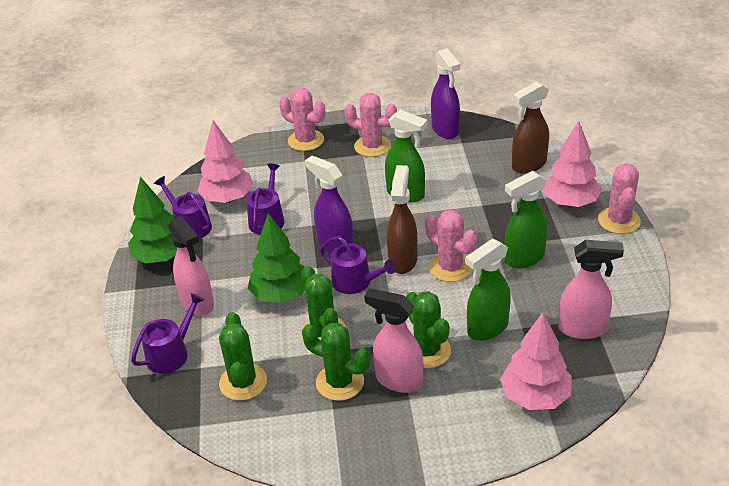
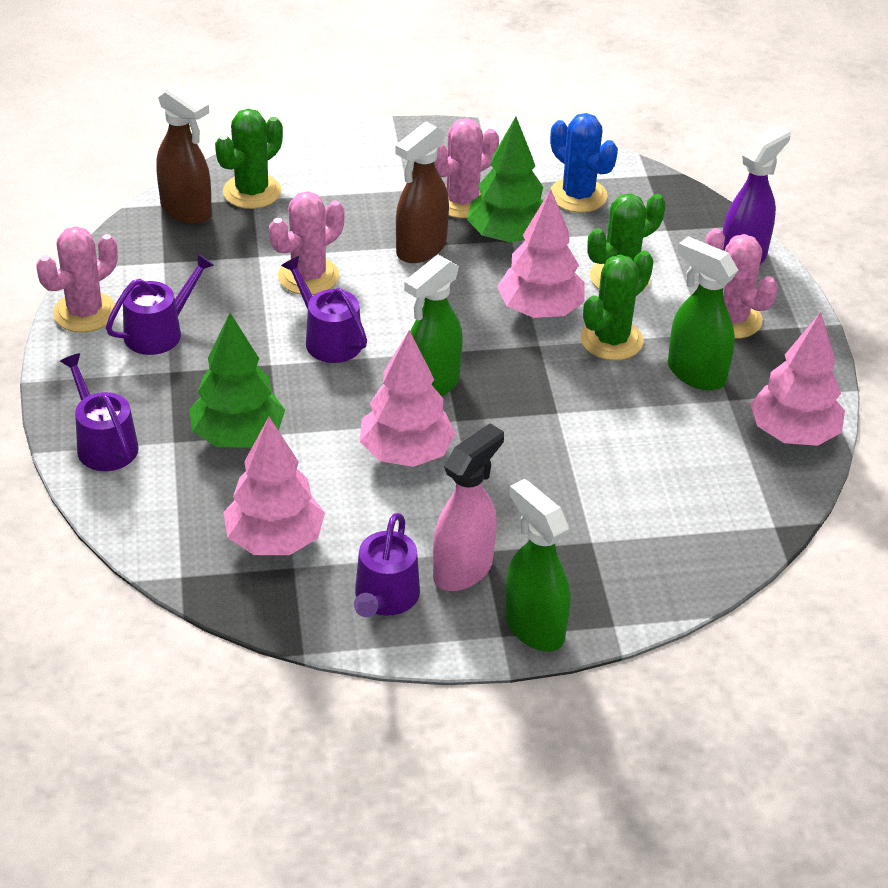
blue cactus: none = 0 -> [550,113,618,213] = 1
green cactus: [219,312,267,401] [301,266,347,340] [302,323,370,401] [406,291,451,368] = 4 -> [215,109,283,209] [581,250,654,361] [587,194,666,291] = 3
pink spray bottle: [168,216,214,316] [364,288,423,393] [559,240,624,339] = 3 -> [433,423,504,591] = 1
pink tree: [197,120,253,203] [500,312,572,410] [544,121,602,207] = 3 -> [224,417,325,555] [360,330,456,467] [497,189,585,318] [750,312,845,446] = 4
purple spray bottle: [305,155,354,254] [431,48,460,139] = 2 -> [722,125,791,265] = 1

